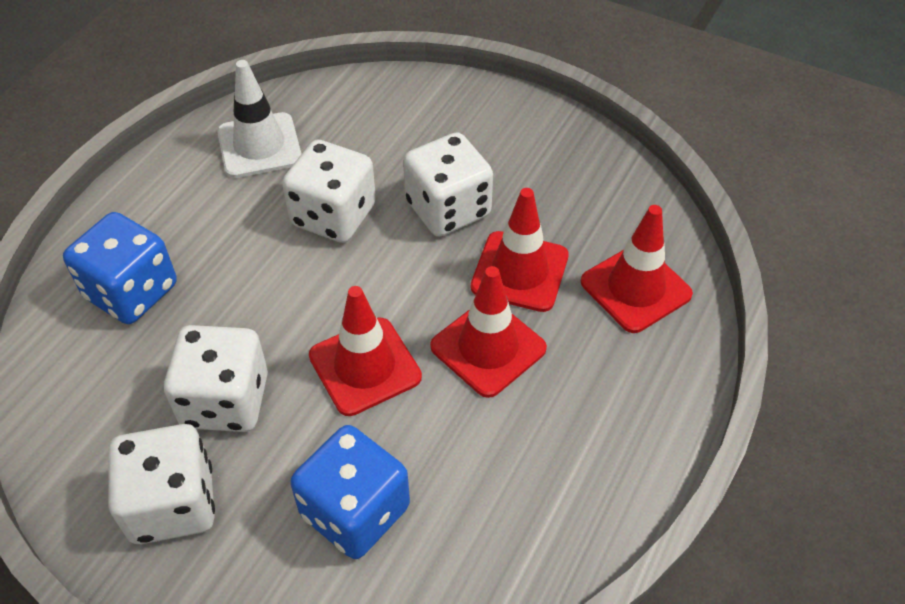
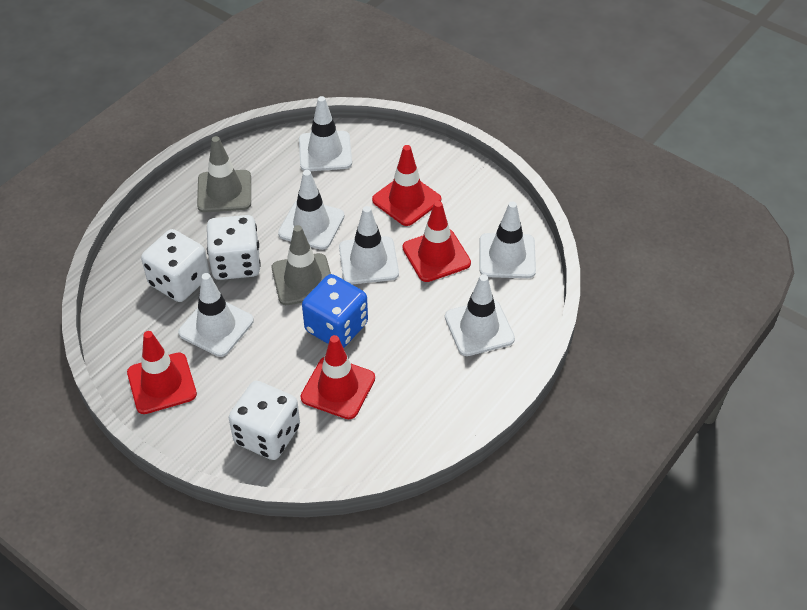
blue dice: [63,212,177,324] [290,425,410,559] = 2 -> [302,274,368,348] = 1
grey traffic cone: none = 0 -> [197,136,251,212] [272,225,331,305] = 2
white dice: [108,424,215,544] [164,325,268,432] [282,140,376,243] [403,132,493,237] = 4 -> [141,229,210,302] [207,215,261,280] [229,381,300,460] = 3
white traffic cone: [217,60,301,178] = 1 -> [178,273,254,357] [278,170,345,250] [299,96,352,171] [339,206,399,284] [445,274,515,356] [479,201,536,278] = 6

